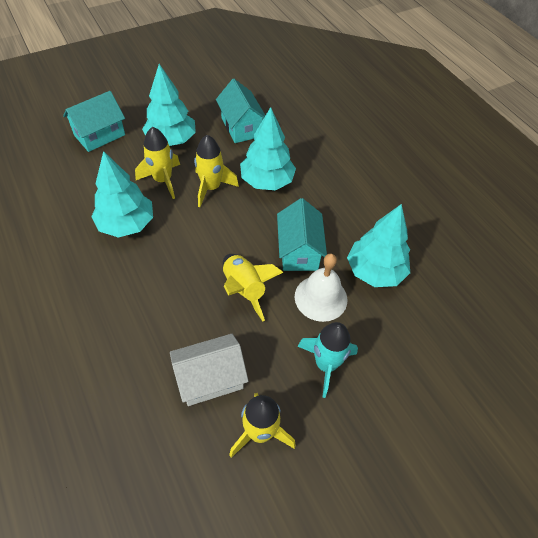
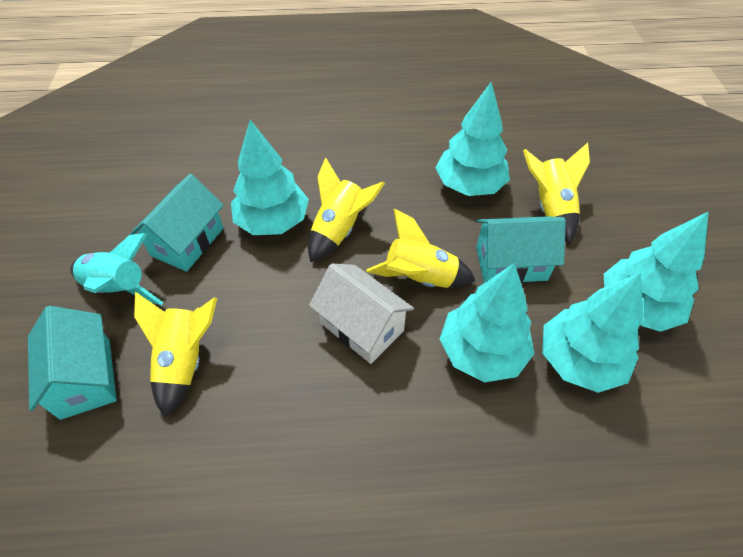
turquoise tree: [91,151,153,238] [142,64,196,146] [240,107,296,190] [347,204,410,287] = 4 -> [231,120,309,235] [436,82,510,196] [440,263,535,383] [542,273,643,393] [604,211,709,332] = 5
white bell: [295,254,347,322] = 1 -> none = 0

